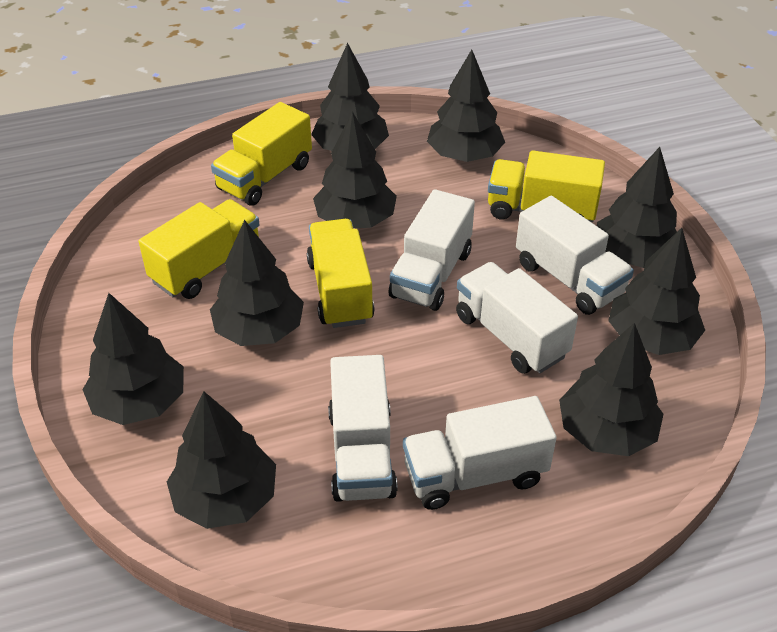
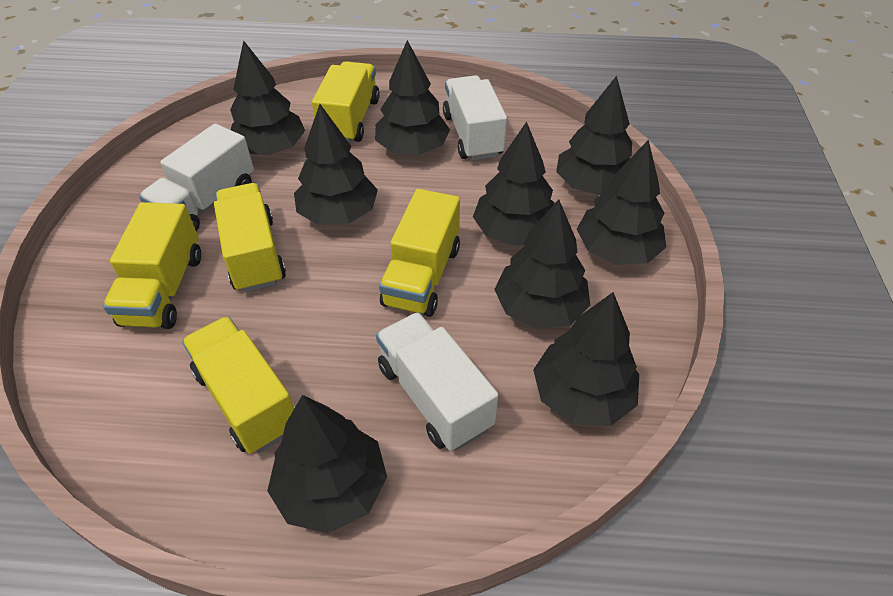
white truck: [328,355,398,502] [389,189,475,311] [403,396,557,510] [456,262,578,374] [516,196,634,315] = 5 -> [139,124,254,231] [376,312,498,451] [443,75,507,161] = 3
yellow truck: [139,199,260,299] [211,102,312,206] [307,219,375,328] [488,150,605,222] = 4 -> [103,202,201,329] [182,316,295,454] [214,183,286,293] [312,61,380,143] [379,189,460,317] = 5

